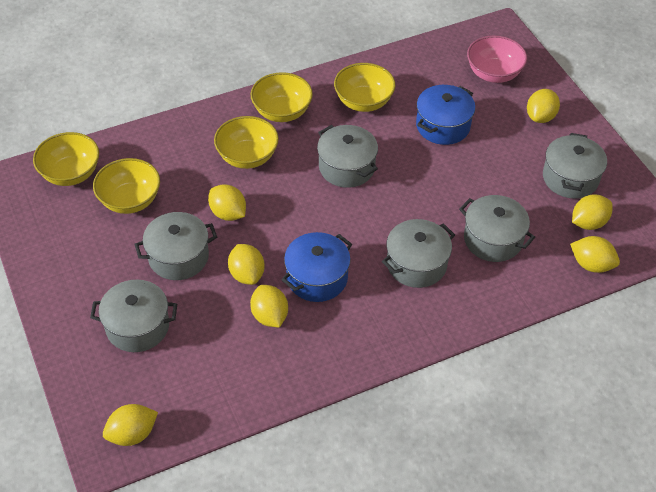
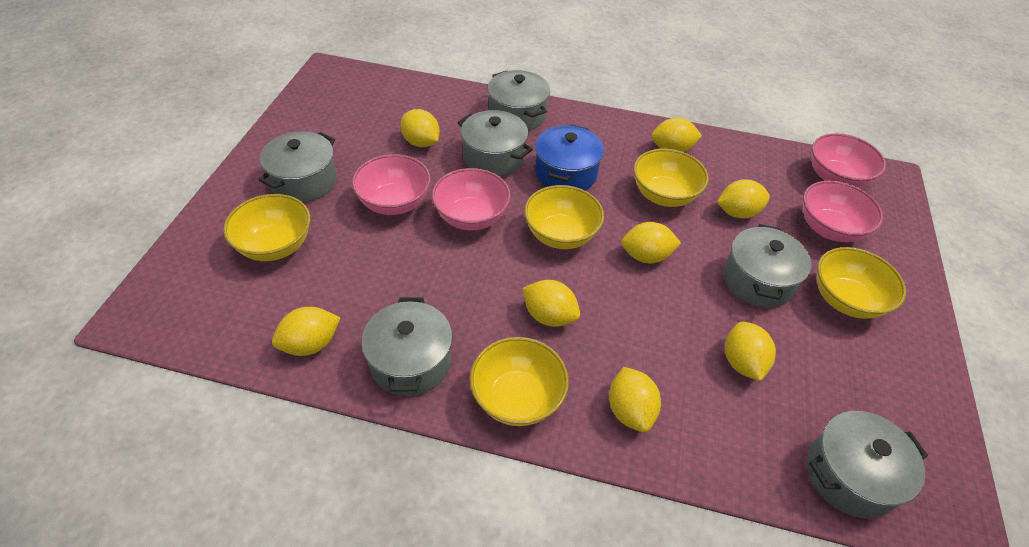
blue pot: [281,232,352,302] [416,85,476,145] = 2 -> [535,125,604,191] = 1
pink bowl: [467,35,527,83] = 1 -> [352,154,431,215] [432,168,511,230] [803,181,883,242] [812,133,886,188] = 4
yellow lemon: [103,404,158,446] [208,184,246,221] [228,244,265,285] [250,285,288,328] [527,89,560,123] [570,236,620,273] [572,194,613,230] = 7 -> [272,307,341,356] [400,109,440,147] [522,280,580,327] [609,367,661,432] [621,222,681,263] [651,117,702,152] [717,179,770,218] [725,322,776,381] = 8

